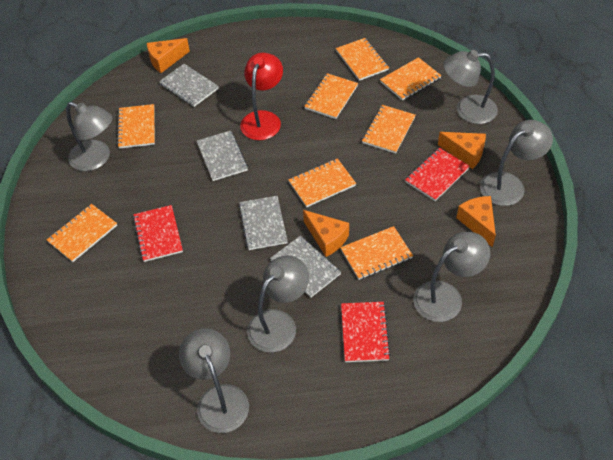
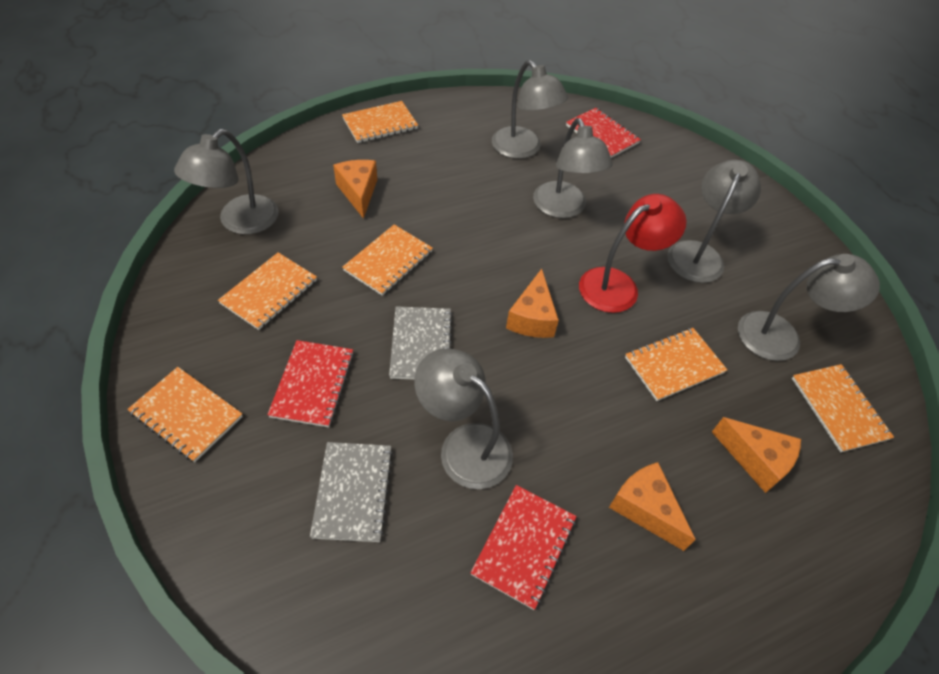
grey notebook: [159,64,219,107] [197,131,248,181] [239,196,288,250] [270,236,341,298] = 4 -> [310,442,393,542] [389,306,453,380] = 2
orange notebook: [47,204,117,262] [117,104,155,149] [288,158,356,207] [304,73,358,119] [336,38,389,81] [340,226,413,280] [362,105,415,153] [380,57,441,100] = 8 -> [127,367,243,462] [218,252,317,330] [342,101,418,143] [342,225,433,296] [625,328,727,401] [792,364,894,453] = 6

